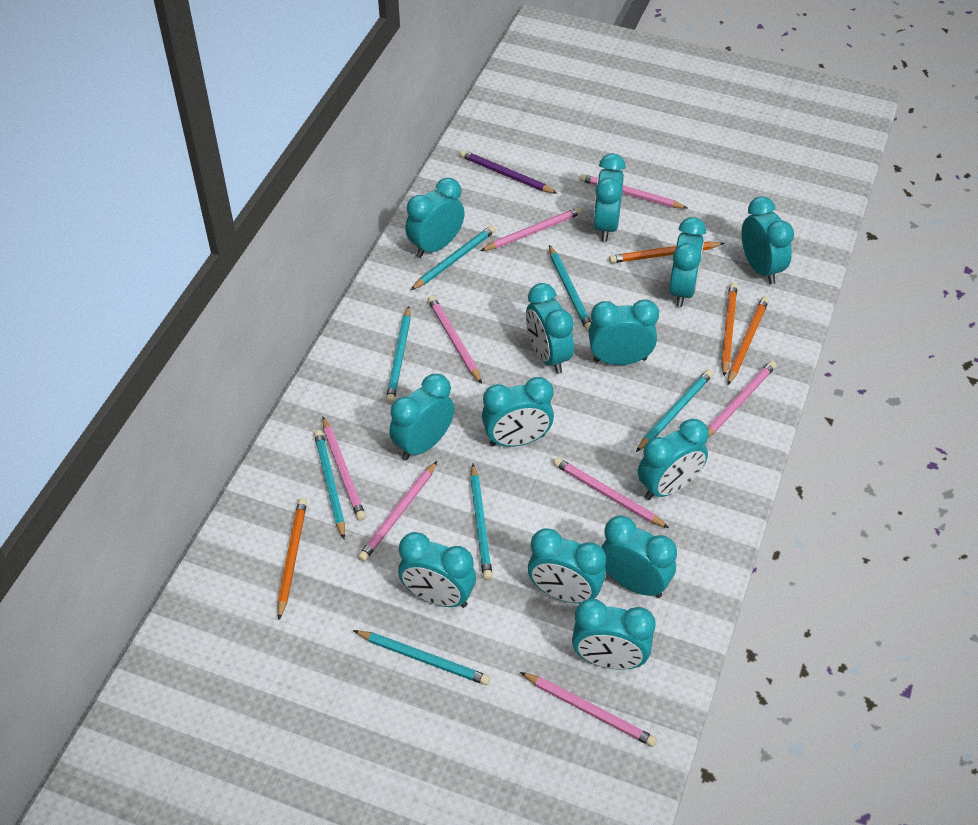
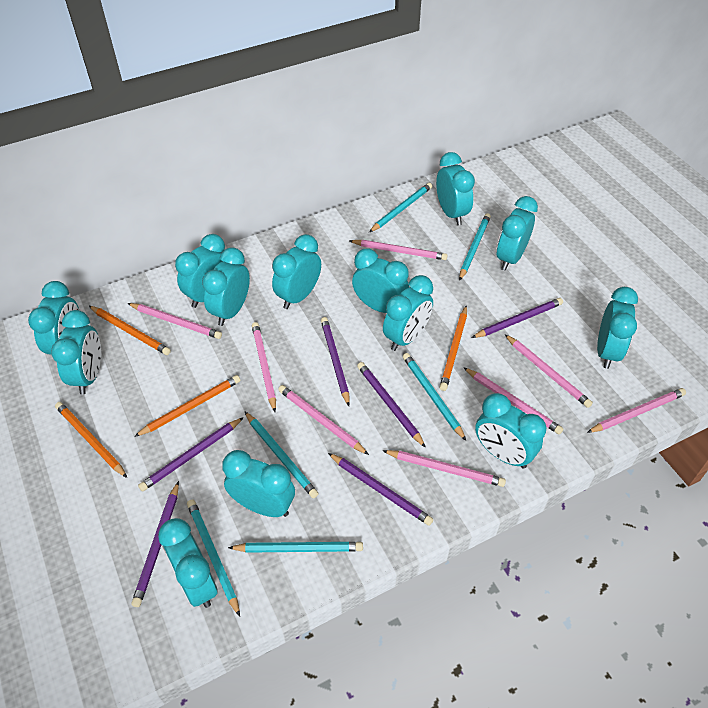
purple pencil: [460,150,557,194] = 1 -> [131,481,179,607] [138,417,244,492] [321,317,350,406] [328,453,433,526] [357,362,426,448] [471,298,563,338] = 6
turquoise pencil: [314,430,345,539] [353,630,490,685] [386,306,411,403] [411,225,496,290] [470,464,492,580] [549,245,592,331] [636,369,713,452] = 7 -> [187,500,240,617] [228,542,363,553] [245,412,319,498] [369,183,432,232] [403,353,466,441] [459,213,491,281] = 6

